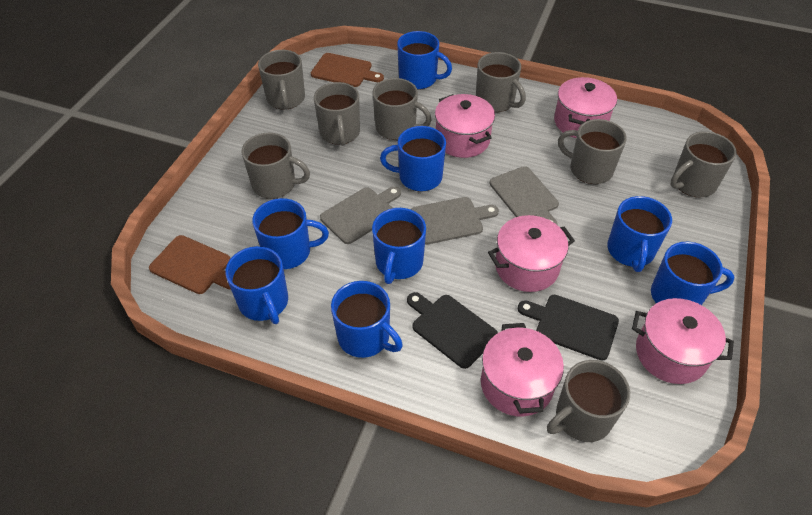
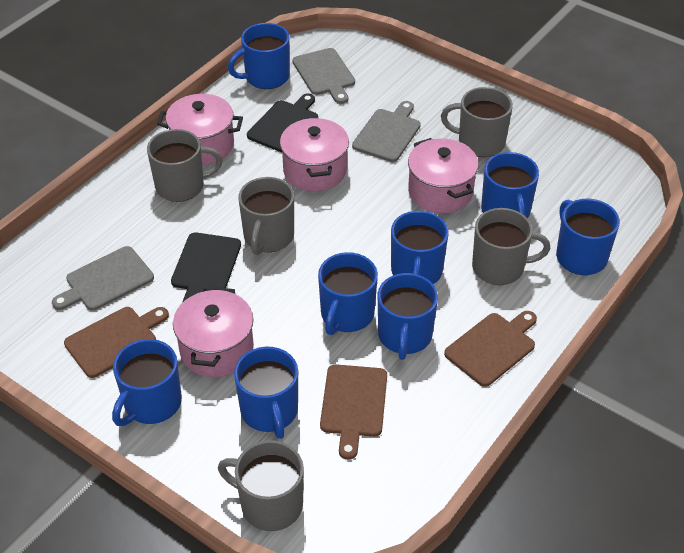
brown cutting board: [149,235,231,294] [311,53,384,87] = 2 -> [64,307,169,378] [320,364,387,460] [444,311,537,387] = 3
grey mug: [241,133,310,199] [258,50,305,110] [314,82,360,146] [372,78,432,140] [476,52,526,112] [547,360,630,442] [558,119,627,184] [670,131,737,198] = 8 -> [147,129,223,202] [218,440,304,531] [238,177,294,255] [441,87,513,157] [472,208,551,285] = 5
pink pot: [435,94,495,158] [481,323,564,417] [488,215,575,292] [554,77,617,138] [632,298,734,384] = 5 -> [157,94,243,165] [173,287,254,377] [280,117,349,191] [408,138,479,213] = 4

